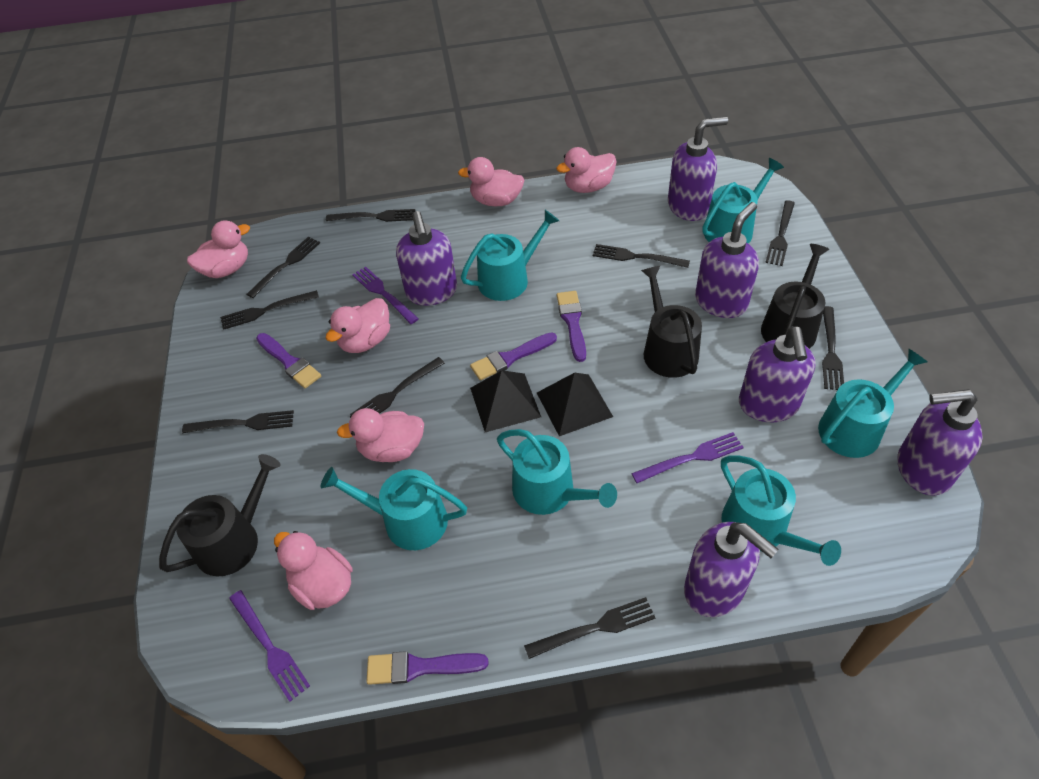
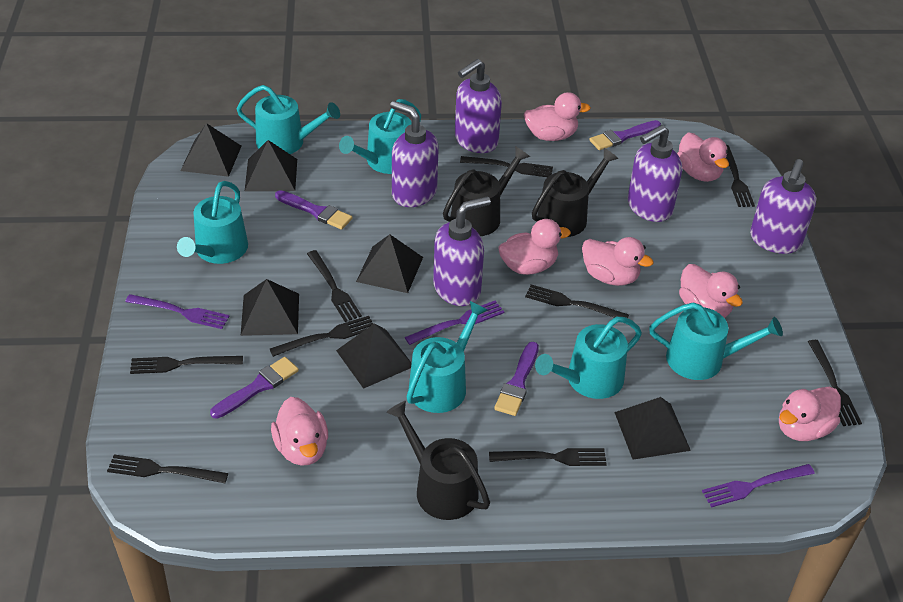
black pyramid: [470,370,541,432] [537,373,613,436] = 2 -> [180,123,241,177] [241,279,299,336] [245,140,297,191] [336,323,411,389] [356,234,423,293] [614,397,691,460] = 6
pink duck: [187,220,250,278] [274,531,353,610] [326,298,390,353] [337,408,424,462] [458,157,524,206] [556,147,617,193] = 6 -> [271,397,328,466] [498,219,571,275] [524,92,591,141] [582,237,654,286] [677,132,729,182] [679,264,743,318] [779,387,841,441] = 7
purple soap dispenser: [396,211,457,306] [668,116,728,221] [684,522,779,617] [695,202,759,318] [739,326,816,422] [897,389,983,496] = 6 -> [390,101,439,207] [433,196,491,306] [455,59,502,153] [628,125,682,222] [750,159,816,254] = 5

